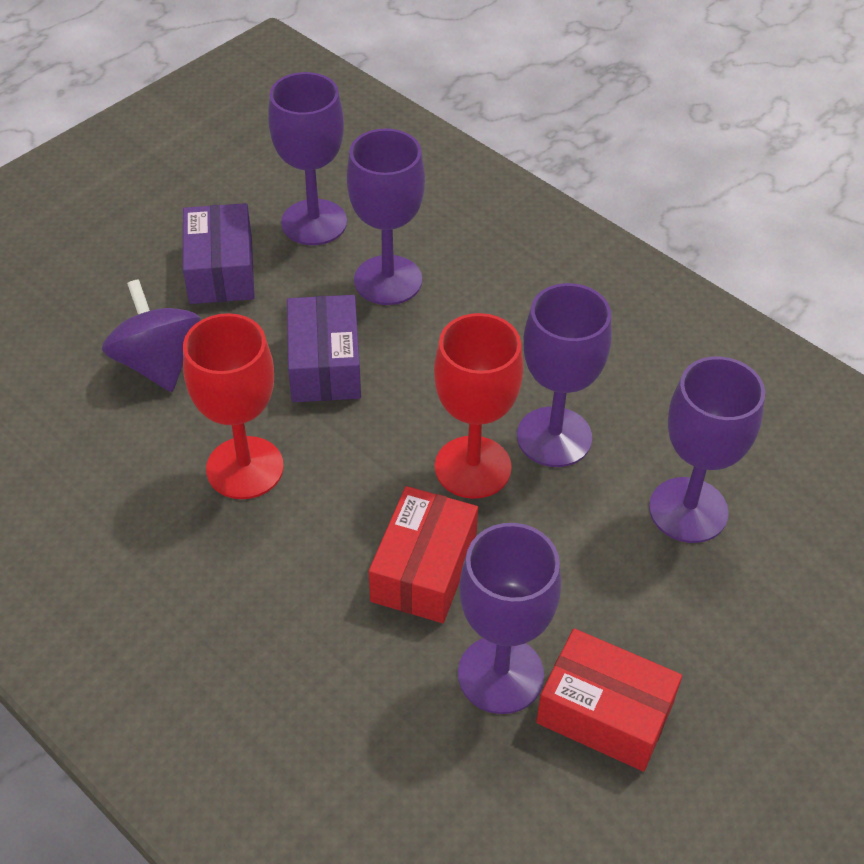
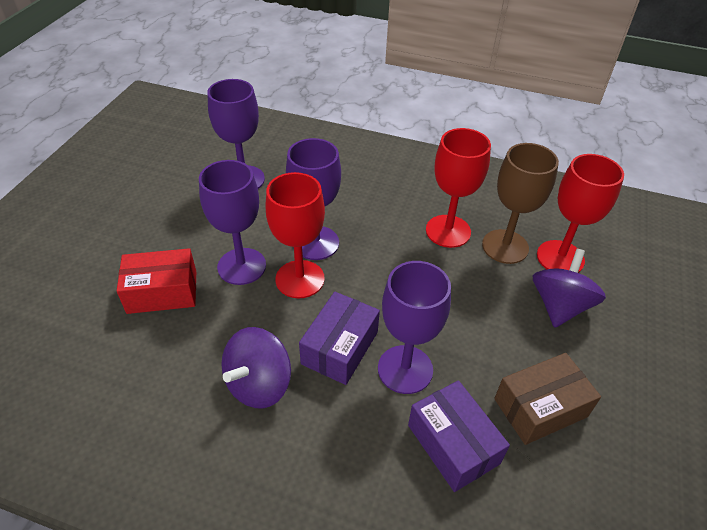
brown box: none = 0 -> [494,353,601,445] = 1
brown goblet: none = 0 -> [482,143,559,264] = 1
purple goblet: [268,72,347,245] [347,128,425,305] [458,523,561,714] [517,283,612,467] [649,356,765,543] = 5 -> [199,160,266,285] [207,79,265,189] [286,138,341,260] [378,261,451,394] = 4
purple spinning top: [102,279,200,392] = 1 -> [221,327,291,408] [533,249,606,328] = 2
red box: [369,486,478,623] [536,629,682,771] = 2 -> [117,248,196,314] = 1
red goblet: [183,313,284,499] [434,313,523,499] = 2 -> [266,172,325,298] [426,128,491,248] [537,154,624,273] = 3

